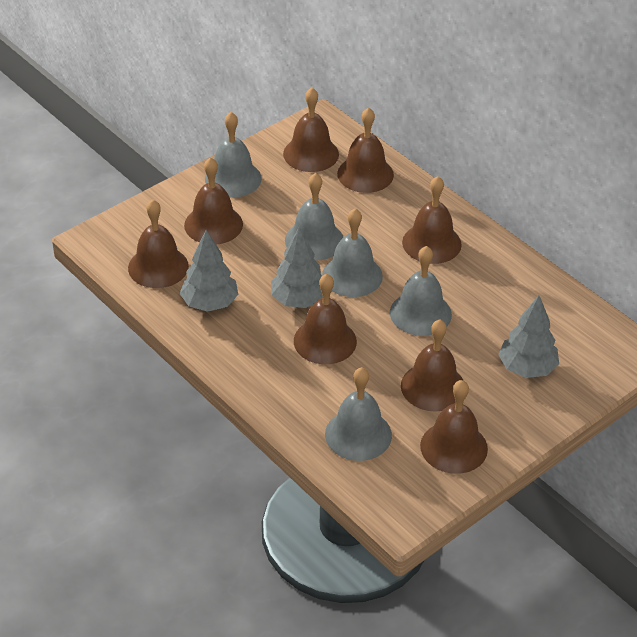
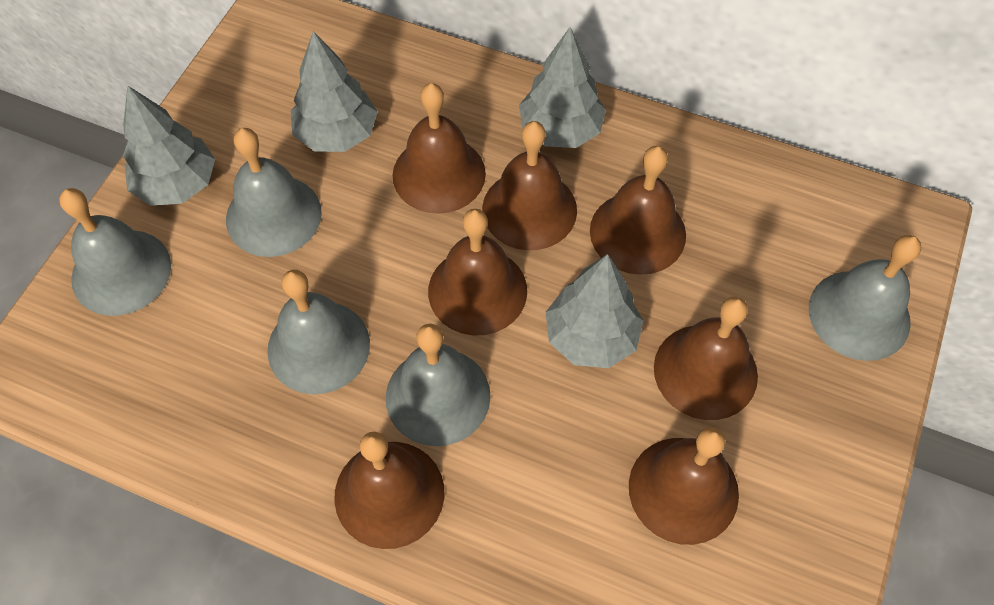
brown bell: [128,199,189,288] [184,157,243,244] [283,88,339,172] [294,274,357,364] [337,107,394,193] [401,320,464,412] [402,176,462,264] [420,380,488,474] = 8 -> [334,432,444,549] [393,83,486,214] [428,209,527,336] [482,121,577,250] [590,146,686,275] [629,427,739,545] [654,296,758,420] = 7
grey tree: [180,230,238,312] [271,227,323,308] [498,295,559,378] = 3 -> [123,86,215,206] [291,31,378,152] [519,27,606,148] [546,254,644,368] = 4

